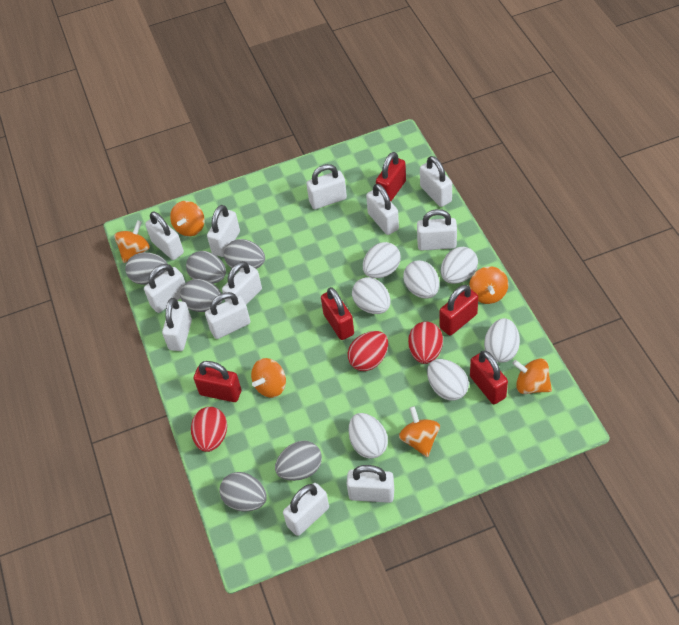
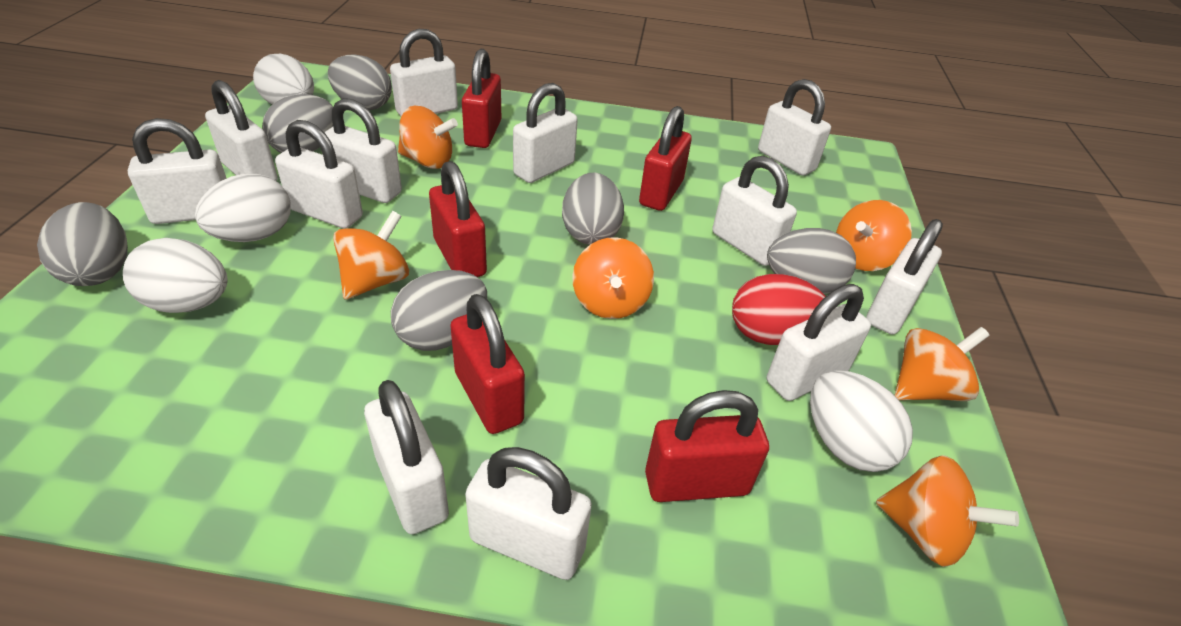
red egg: [191,407,227,452] [348,331,388,371] [408,321,443,364] = 3 -> [732,274,826,345] = 1
white egg: [349,413,388,459] [352,277,391,314] [363,242,401,278] [403,260,439,299] [427,359,469,401] [441,247,478,284] [484,318,520,363] = 7 -> [123,238,227,313] [195,174,291,242] [253,54,314,105] [810,370,913,472] = 4

